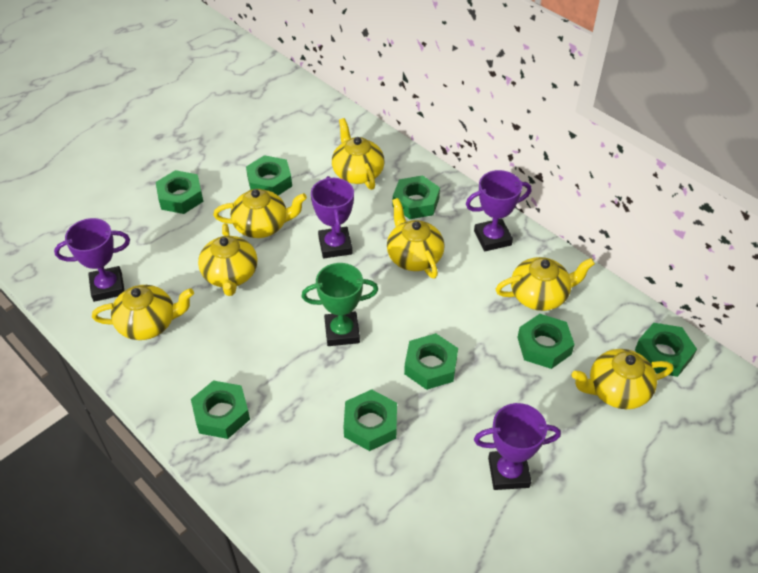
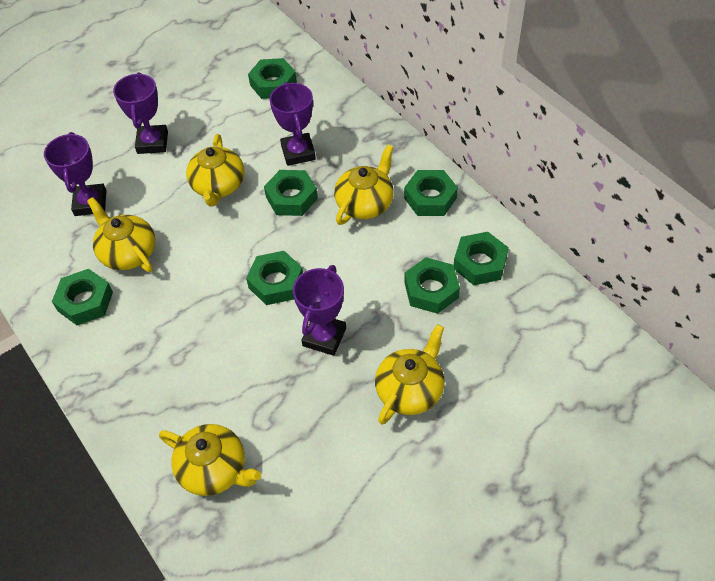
green nut: [156,170,203,214] [191,380,250,439] [246,155,292,195] [343,389,397,451] [392,175,440,219] [404,333,458,390] [517,314,575,369] [635,323,697,377] = 8 -> [52,269,113,325] [246,251,303,305] [248,58,297,99] [264,170,318,216] [404,170,458,216] [404,257,460,314] [454,232,509,285] = 7
green trophy: [302,263,378,346] = 1 -> none = 0
yellow teapot: [92,285,194,340] [198,223,257,296] [213,189,307,238] [332,118,385,190] [387,198,445,279] [496,257,595,311] [571,349,673,409] = 7 -> [87,197,155,272] [159,424,261,496] [186,134,245,207] [334,145,394,225] [375,324,445,424] = 5

